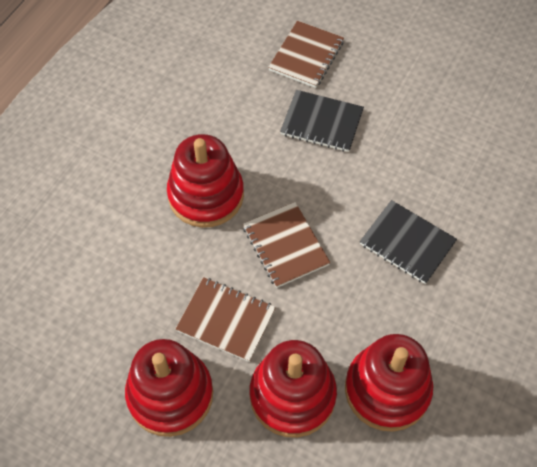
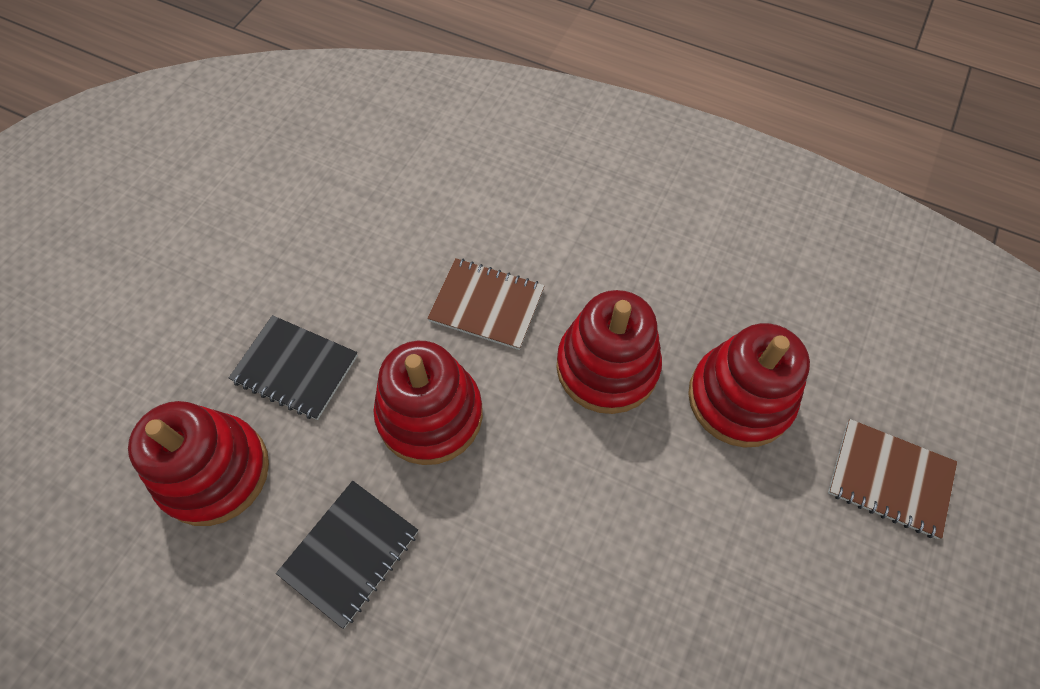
brown notebook: [176,277,276,362] [243,202,331,288] [268,21,344,88] = 3 -> [427,258,545,350] [828,419,957,539] = 2

